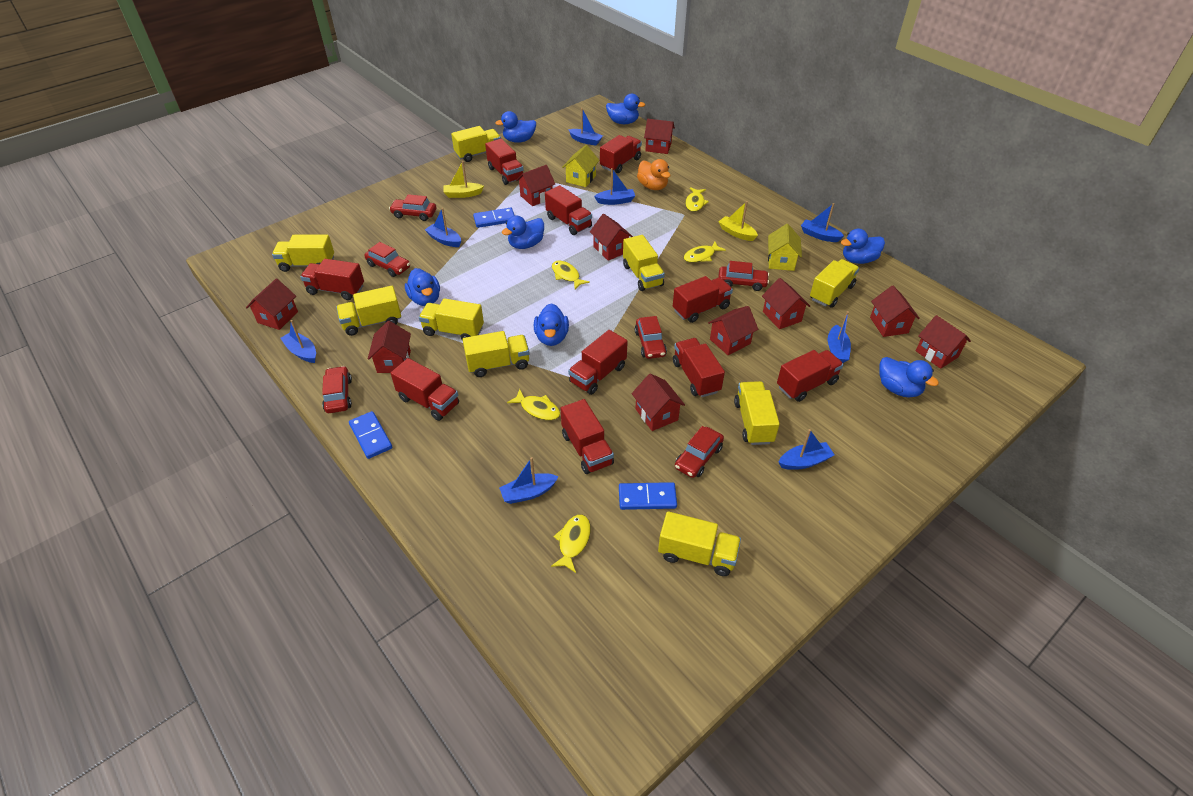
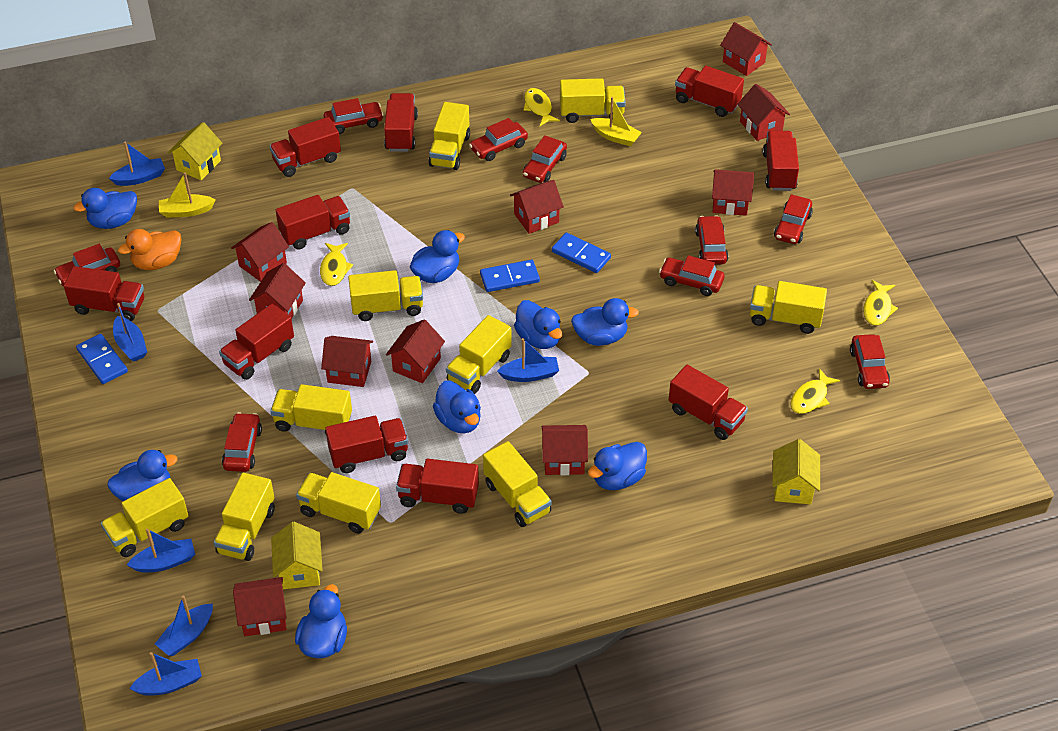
blue boat: [280,320,316,363] [425,208,461,247] [499,457,559,504] [568,108,603,146] [594,168,635,205] [778,429,834,470] [801,203,844,242] [828,311,851,363] = 8 -> [109,142,165,186] [113,303,147,362] [127,528,195,572] [129,652,202,696] [155,595,213,656] [497,338,559,382] = 6
blue duck: [405,268,440,306] [495,111,536,143] [502,216,544,249] [534,303,569,346] [606,94,645,124] [841,229,885,264] [879,357,939,397] = 7 -> [73,188,137,229] [107,450,177,501] [295,584,347,658] [410,230,465,283] [433,381,481,434] [514,300,563,349] [571,298,639,346] [588,442,647,490] = 8
red car: [322,366,352,413] [364,242,410,277] [389,194,436,221] [635,316,667,359] [675,426,724,478] [718,261,769,291] = 6 -> [54,244,120,287] [222,412,262,472] [324,98,384,134] [469,118,528,161] [523,135,567,183] [659,255,724,296] [695,215,728,265] [774,194,813,244] [850,334,890,389] = 9
yellow fish: [507,389,560,420] [551,515,590,573] [552,261,590,289] [684,242,726,263] [685,187,709,212] = 5 -> [320,243,353,286] [523,88,560,126] [790,368,840,414] [863,280,898,326] = 4
yellow house: [562,145,600,187] [768,224,802,271] = 2 -> [168,122,222,180] [271,522,323,589] [772,439,820,504] = 3
yellow truck: [272,235,334,272] [336,286,401,336] [419,298,484,341] [451,126,501,162] [463,331,530,377] [623,235,665,291] [658,511,741,576] [734,381,780,445] [810,259,859,308] = 9 -> [101,478,189,557] [214,473,275,561] [270,384,352,434] [296,472,381,534] [348,270,423,321] [428,102,470,170] [446,315,512,394] [483,441,552,527] [560,78,626,123] [750,281,827,334] = 10

